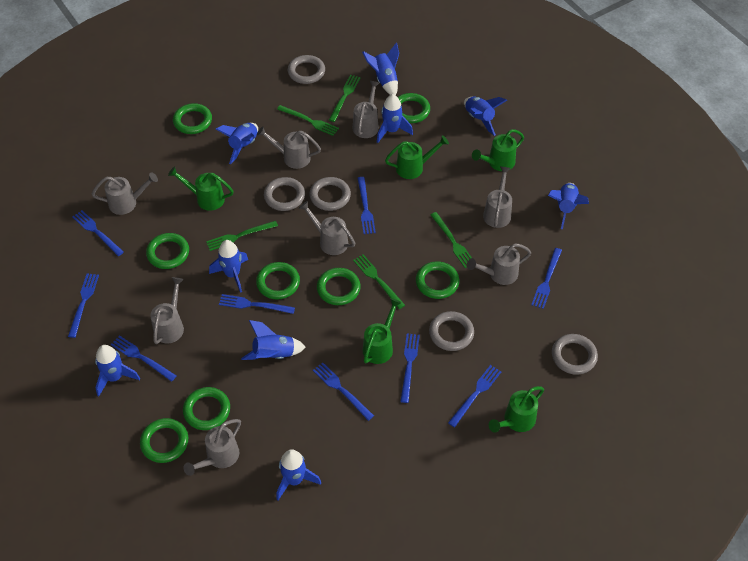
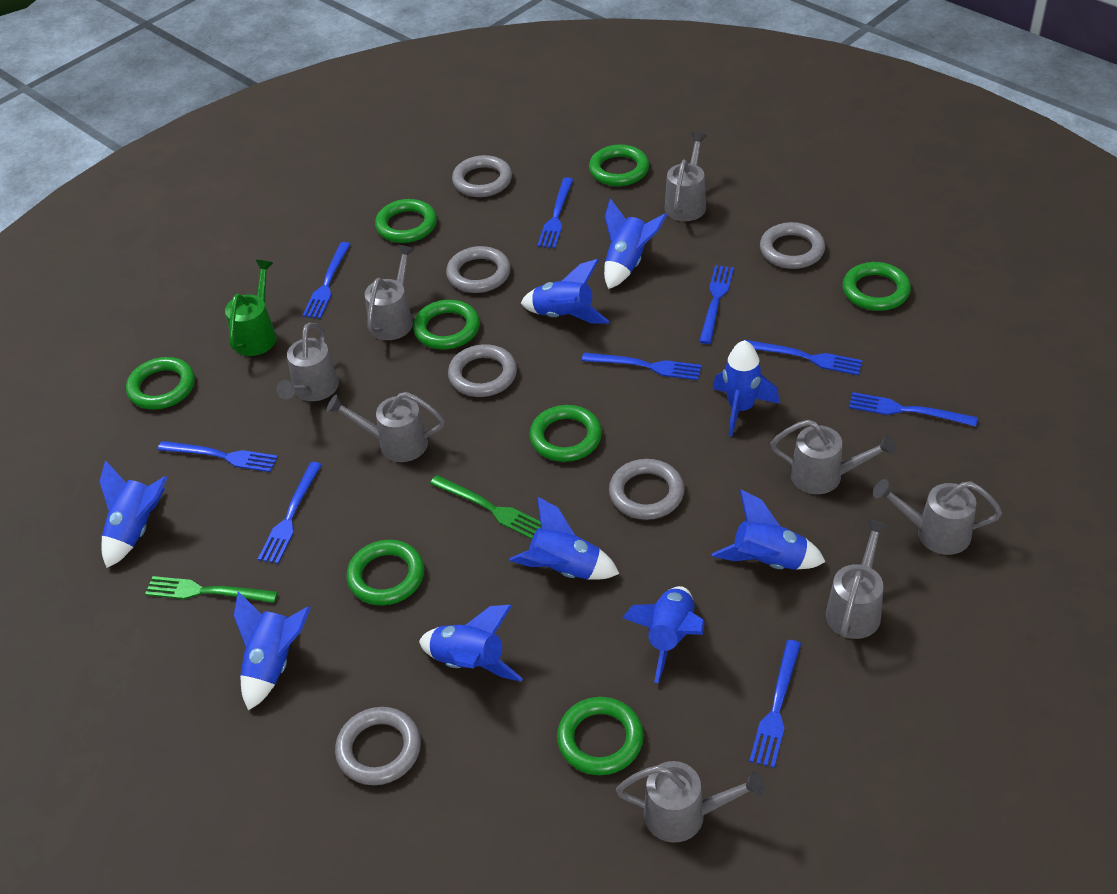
green fork: [206,221,278,251] [277,105,339,136] [329,75,361,122] [353,254,405,309] [431,212,472,268] = 5 -> [145,576,278,603] [430,475,541,539] = 2
green watering can: [168,167,234,211] [363,298,402,364] [385,135,449,179] [472,129,524,171] [489,386,544,433] = 5 -> [225,260,277,356] = 1
grey ring: [264,177,305,211] [288,55,325,84] [310,177,351,211] [429,311,474,351] [552,334,598,375] = 5 -> [335,707,421,785] [446,246,511,293] [448,344,517,397] [452,155,512,197] [609,459,684,520] [760,222,825,269] = 6

